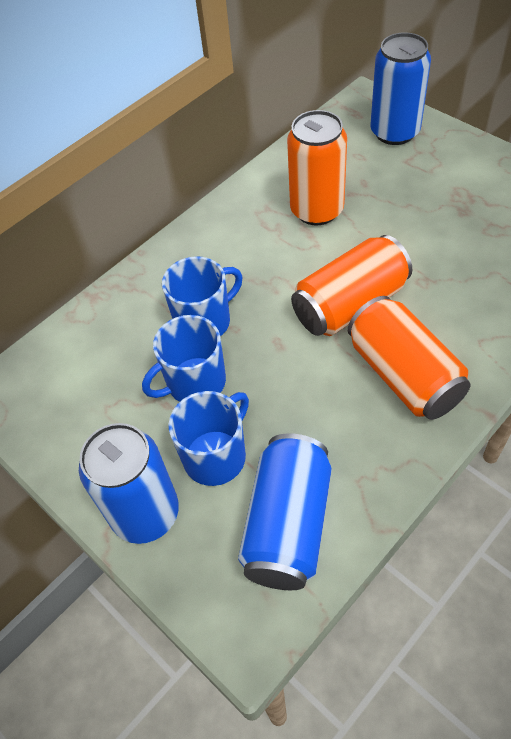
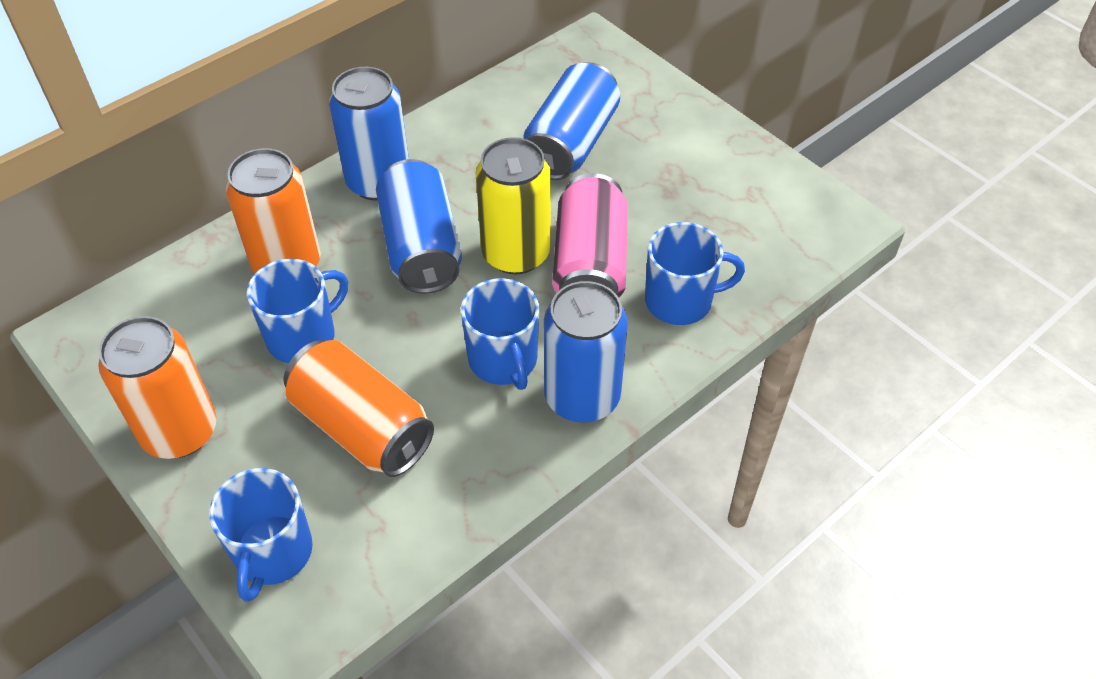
blue can: [79,423,179,544] [238,433,331,590] [371,32,431,145] = 3 -> [329,67,409,201] [376,159,462,294] [523,62,620,180] [544,281,628,423] = 4
blue mug: [142,315,226,402] [162,256,242,336] [168,391,249,486] = 3 -> [209,468,313,602] [247,259,348,363] [461,278,539,390] [645,222,745,325] = 4
pink can: none = 0 -> [552,173,628,297] = 1
yellow can: none = 0 -> [476,137,551,274] = 1

